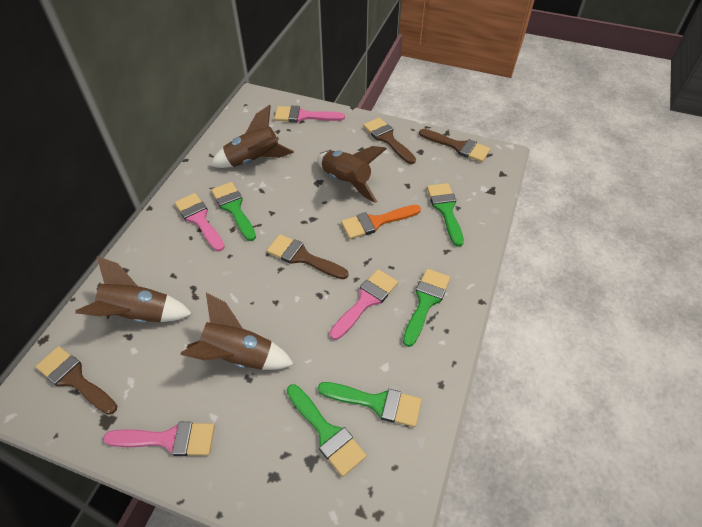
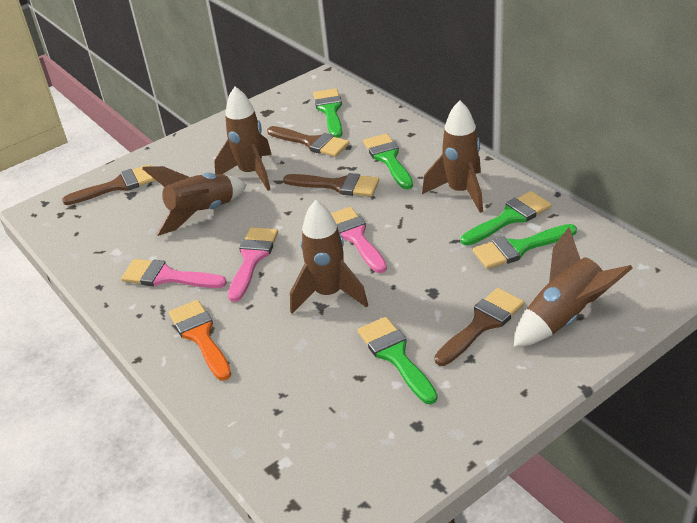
brown rocket: [75,256,192,323] [180,293,294,370] [210,105,294,168] [317,146,386,203] = 4 -> [142,166,247,236] [214,87,272,191] [290,200,368,313] [422,100,483,213] [514,227,633,347] = 5
pink brush: [103,422,215,456] [174,193,225,252] [274,106,345,122] [330,269,398,340] = 4 -> [121,259,227,288] [228,227,278,302] [331,207,387,273] = 3

